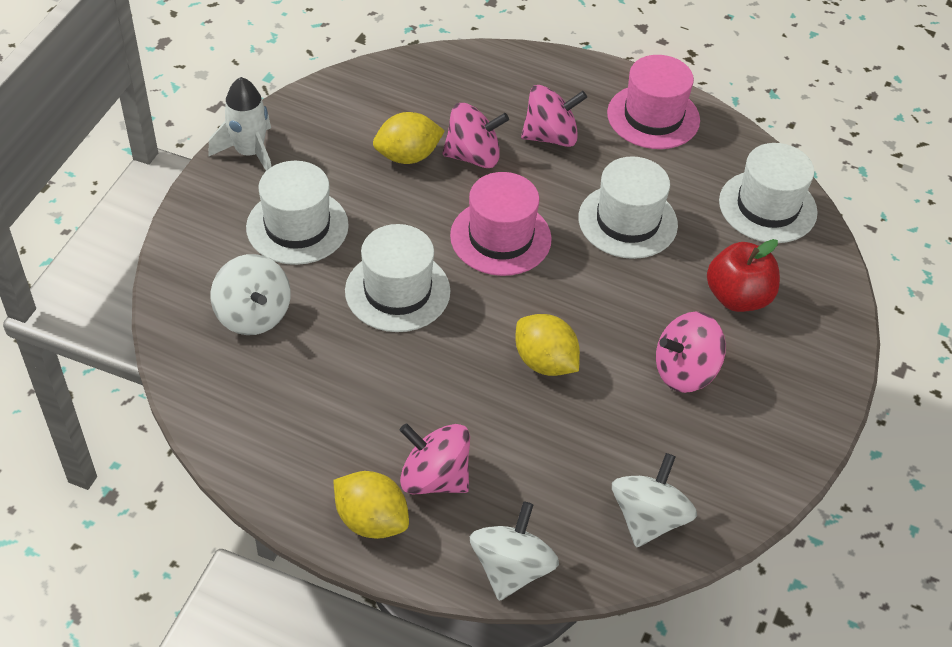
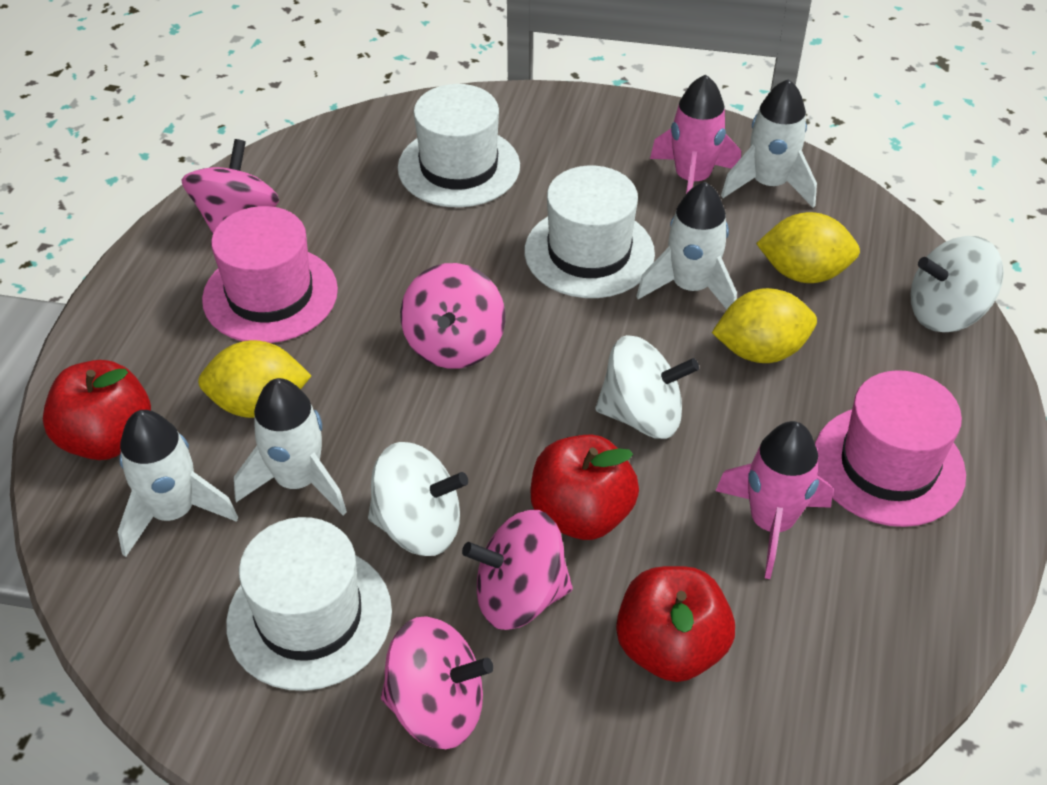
pink rocket: none = 0 -> [650,74,741,194] [716,421,833,579] = 2
red apple: [707,239,780,312] = 1 -> [43,360,151,460] [530,435,639,540] [616,566,735,682] = 3
white hat: [246,161,349,265] [345,224,451,332] [578,156,678,259] [719,143,818,243] = 4 -> [226,517,392,691] [398,84,520,207] [525,166,655,298] = 3
white rocket: [208,77,271,171] = 1 -> [118,410,238,557] [234,378,347,515] [636,182,737,310] [721,79,817,208] = 4

